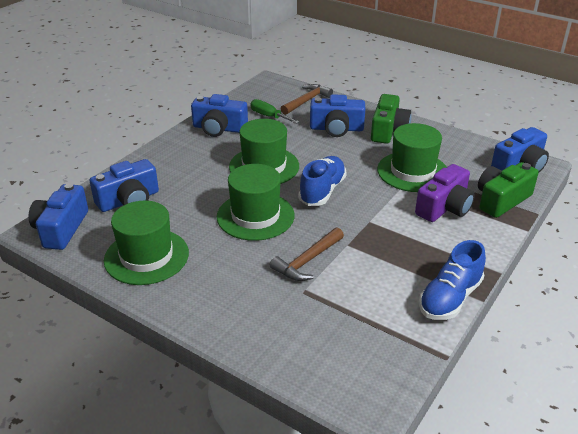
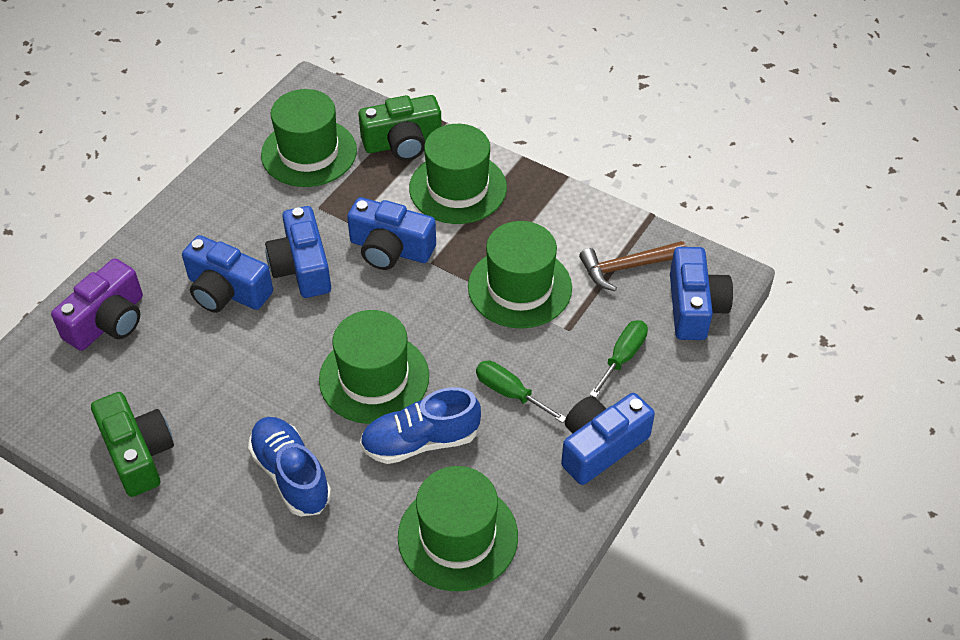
brown hammer: [270,227,344,281] [280,84,333,115] = 2 -> [579,241,686,291] = 1
green hat: [104,201,189,285] [217,164,294,241] [229,119,299,184] [377,123,447,192] = 4 -> [261,89,357,187] [319,310,429,424] [398,466,518,591] [409,124,507,224] [468,221,572,328] = 5
green screwdriver: [250,99,299,124] = 1 -> [476,361,566,423] [589,320,648,398] = 2

